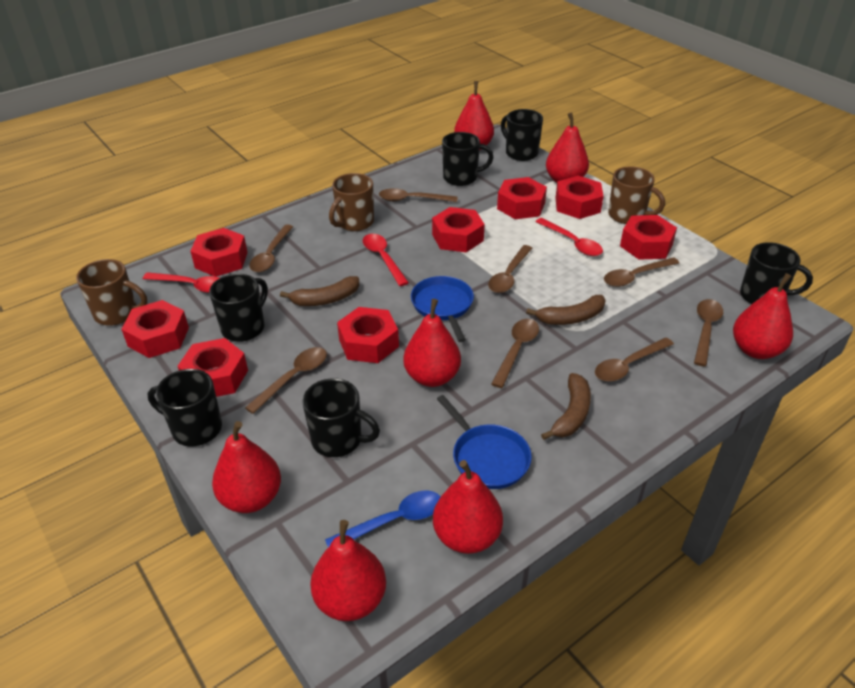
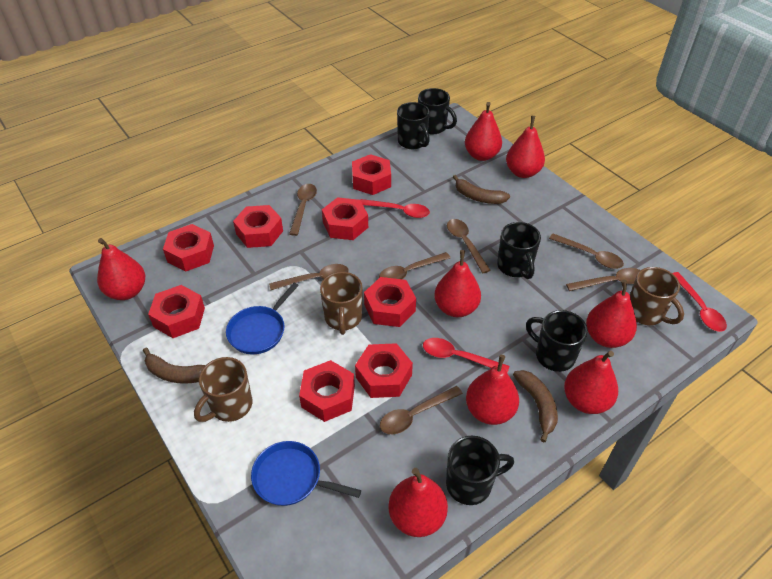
black mug: [147,369,222,446] [209,274,268,342] [302,378,380,457] [442,132,494,186] [501,109,543,161] [740,242,813,304] = 6 -> [397,102,430,149] [418,88,457,134] [446,436,514,505] [497,222,541,279] [526,310,588,372] = 5
blue spoon: [325,490,440,547] = 1 -> none = 0
brown spoon: [245,347,327,414] [249,225,293,272] [379,188,458,202] [488,245,532,293] [491,319,539,388] [595,338,674,382] [604,257,679,287] [694,299,723,366] = 8 -> [269,264,349,290] [289,184,317,236] [379,252,451,279] [380,386,463,434] [447,219,491,273] [549,234,624,269] [566,268,641,291] = 7
red pear: [212,421,281,513] [310,520,386,621] [403,299,461,387] [433,460,503,554] [454,81,494,150] [546,112,589,183] [733,273,793,359] = 7 -> [97,238,145,300] [389,468,448,537] [434,250,481,317] [465,102,502,161] [466,355,519,425] [506,116,545,178] [564,351,618,414] [586,280,637,348] = 8

